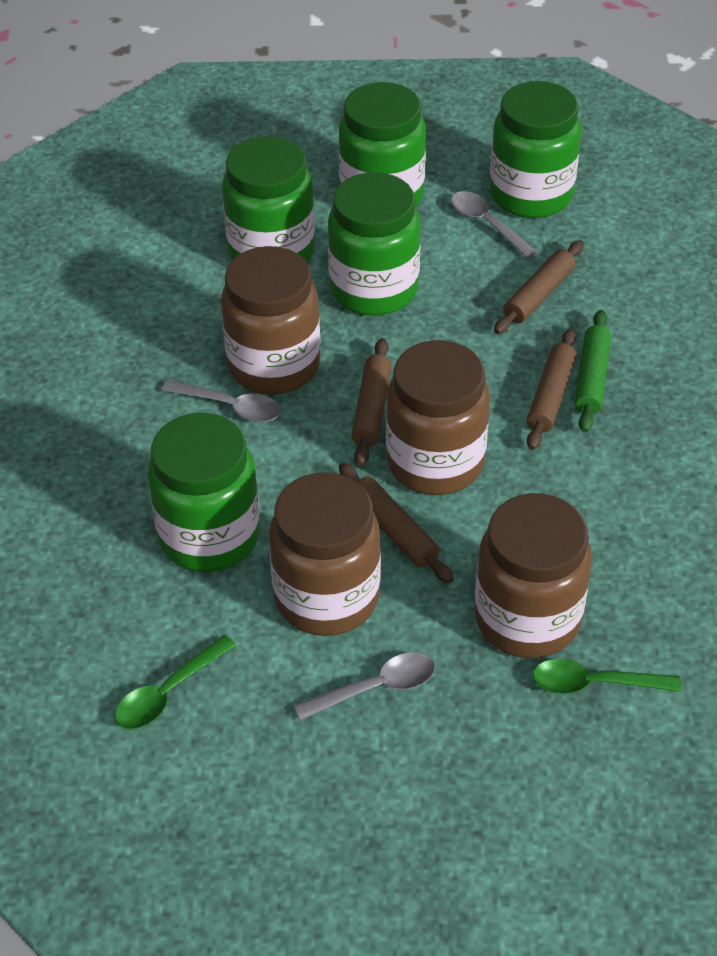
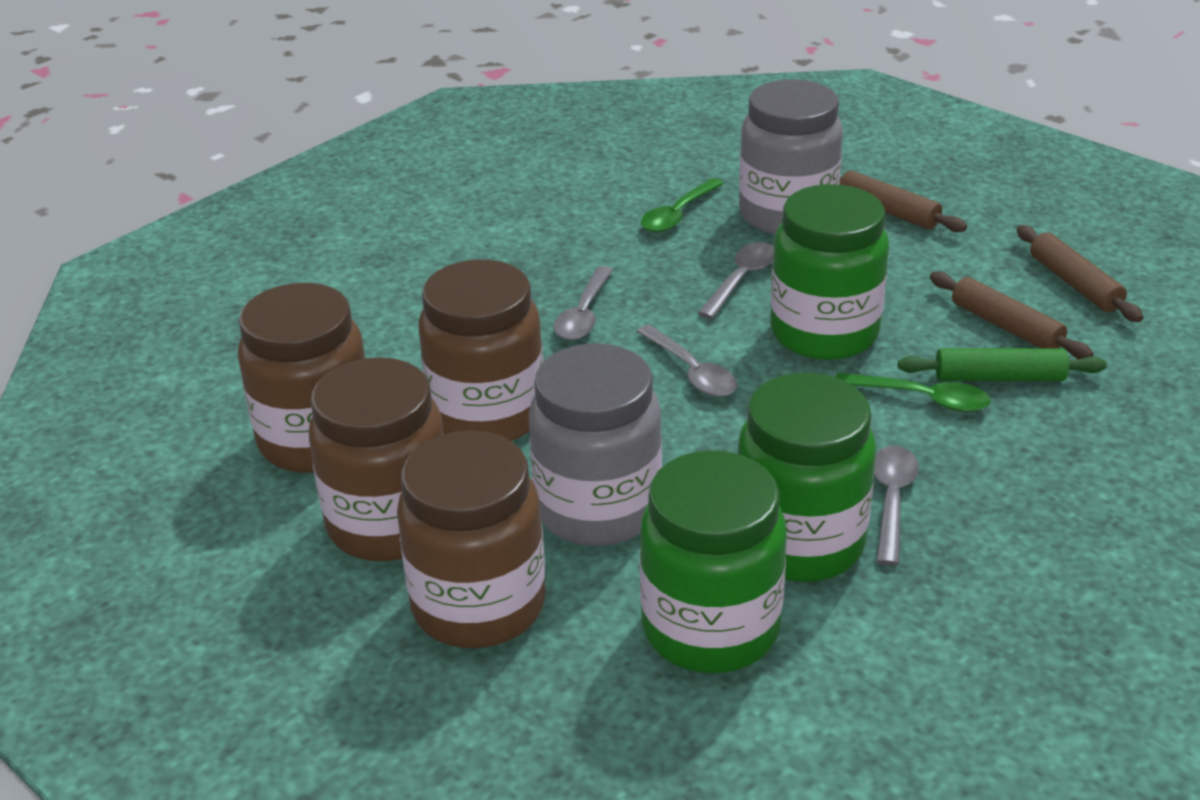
brown rolling pin: [339,463,454,583] [351,338,392,466] [494,240,584,334] [527,328,577,450] = 4 -> [840,170,967,232] [930,271,1094,359] [1017,225,1143,322] = 3
green jar: [147,413,260,572] [222,136,315,262] [328,172,421,316] [339,82,426,207] [490,81,581,218] = 5 -> [640,450,787,673] [738,373,876,582] [770,184,889,360] = 3
grey jar: none = 0 -> [528,343,662,546] [739,79,843,235] = 2
grey spoon: [162,380,281,422] [294,652,435,721] [451,191,537,259] = 3 -> [553,266,613,340] [636,324,737,397] [698,242,774,319] [874,446,919,566] = 4

